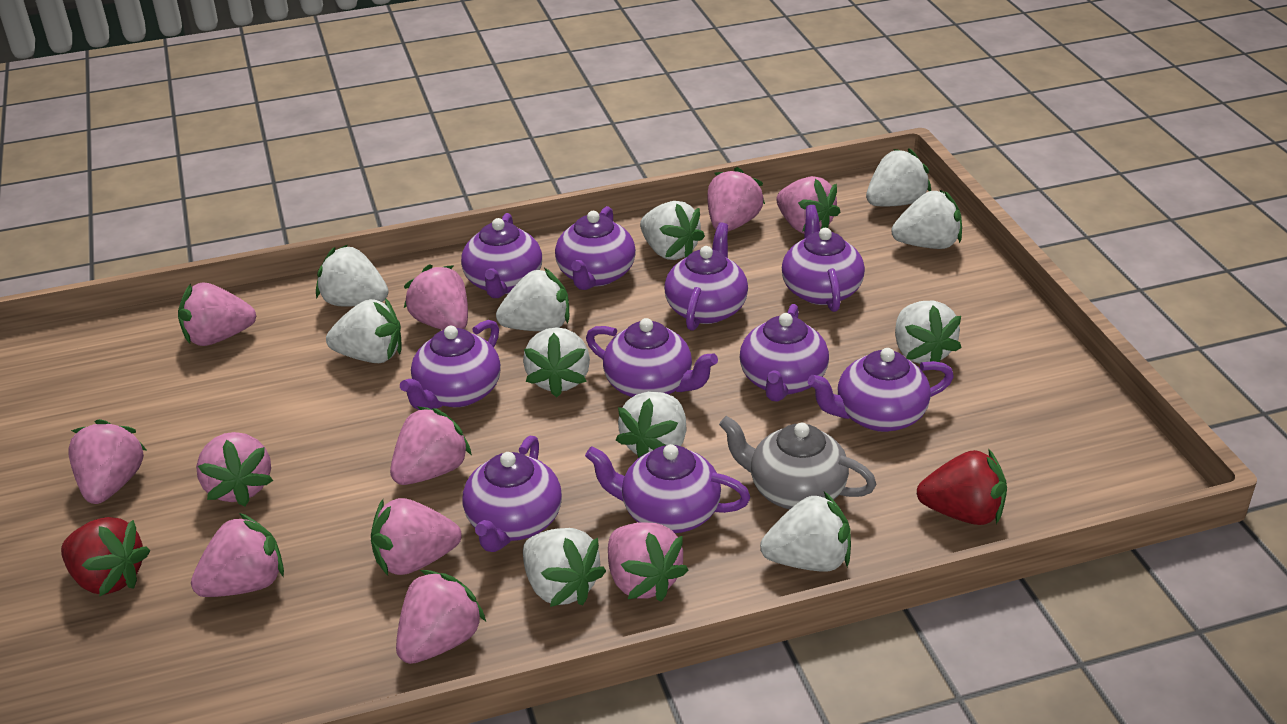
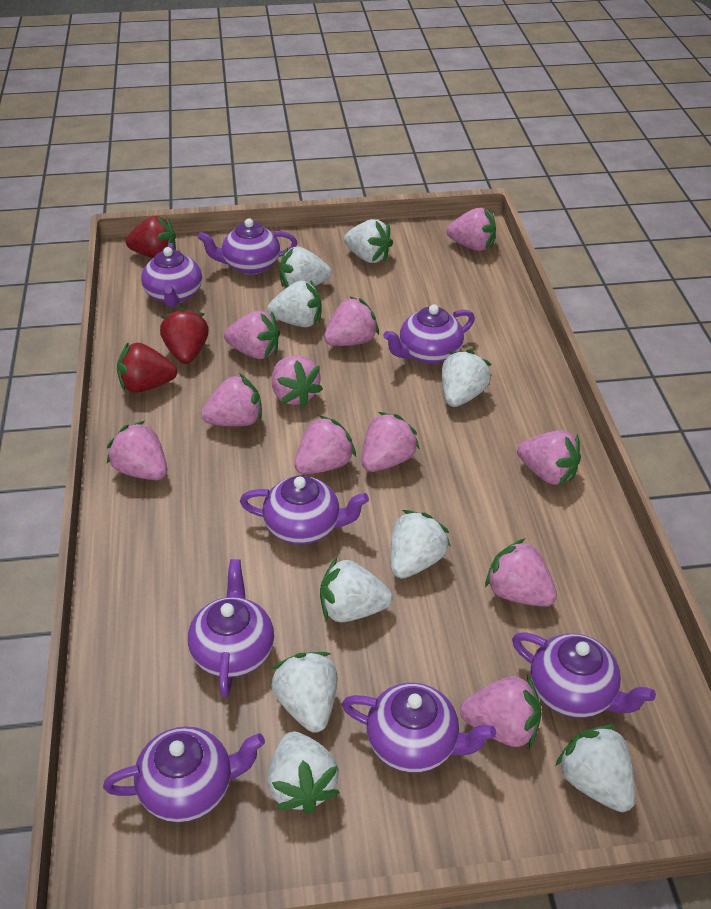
grey teapot: [719,416,876,509] = 1 -> none = 0
purple teapot: [400,320,501,410] [461,213,542,298] [463,436,562,552] [555,206,636,290] [585,444,750,533] [586,318,718,397] [664,222,748,331] [740,304,829,402] [782,205,865,312] [808,348,954,432] = 10 -> [103,726,265,823] [141,243,202,308] [188,559,274,697] [198,218,297,274] [240,476,369,545] [342,683,496,773] [383,304,475,364] [512,632,656,718] = 8
red strawberry: [61,517,150,596] [917,449,1007,525] = 2 -> [117,342,177,393] [126,216,176,258] [160,307,209,364] = 3
white strawberry: [316,245,389,306] [326,298,402,363] [496,268,569,331] [523,327,590,397] [523,528,606,607] [616,391,686,458] [640,201,705,260] [760,492,851,572] [866,148,931,206] [891,189,962,249] [895,301,961,364] = 11 -> [267,281,322,327] [267,731,340,814] [271,652,337,733] [279,246,332,288] [320,557,393,622] [344,219,393,263] [390,510,451,579] [442,350,491,407] [555,724,635,812] = 9

